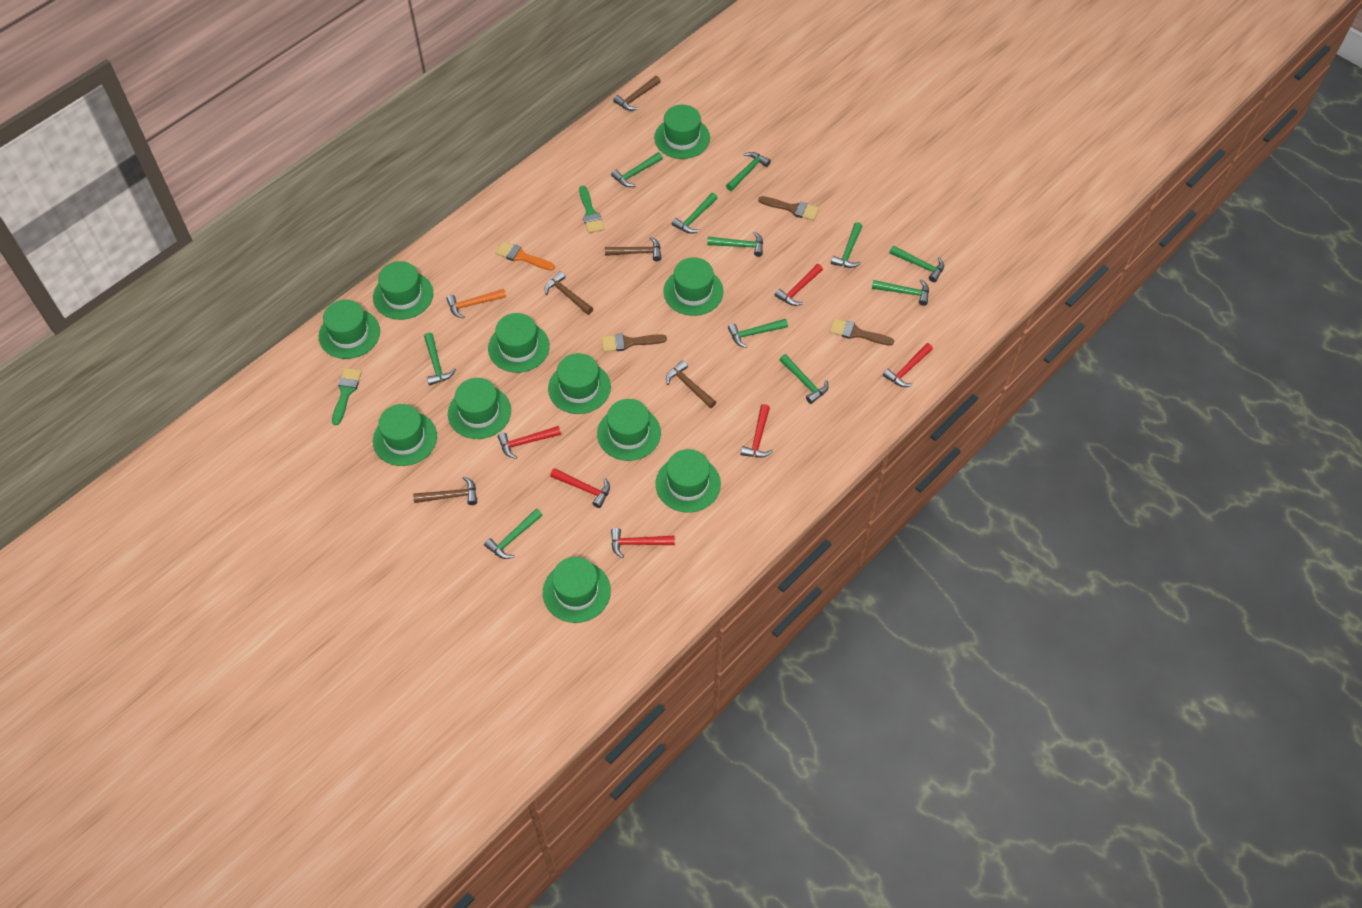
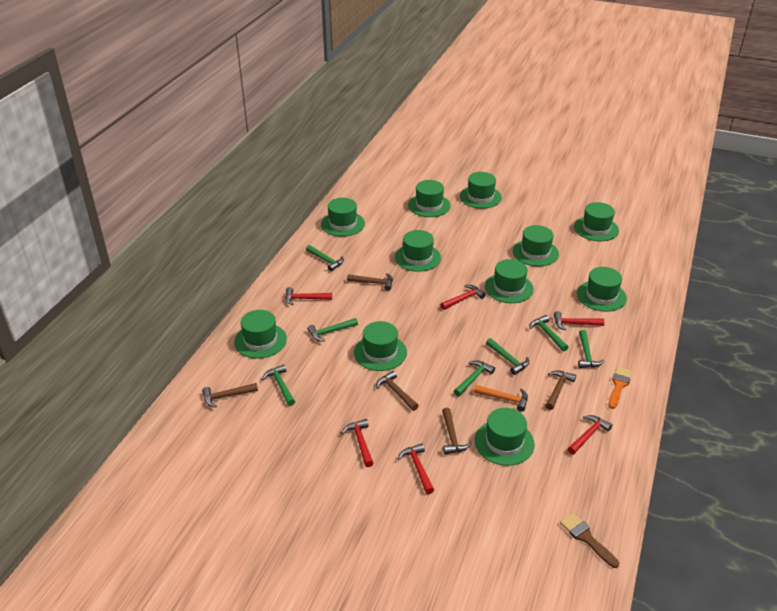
brown brush: [602,334,667,352] [758,196,819,221] [829,318,894,346] = 3 -> [560,513,619,568] = 1
green brush: [332,368,362,425] [579,186,604,233] = 2 -> none = 0
green hammer: [424,333,456,386] [484,509,542,559] [611,152,663,187] [672,193,717,234] [707,231,763,257] [726,152,771,191] [728,319,788,348] [780,354,829,404] [831,222,862,268] [872,279,929,306] [889,245,944,282] = 11 -> [262,364,295,406] [306,245,344,271] [307,318,358,342] [454,360,495,396] [486,338,529,375] [529,315,568,352] [578,330,604,368] = 7

